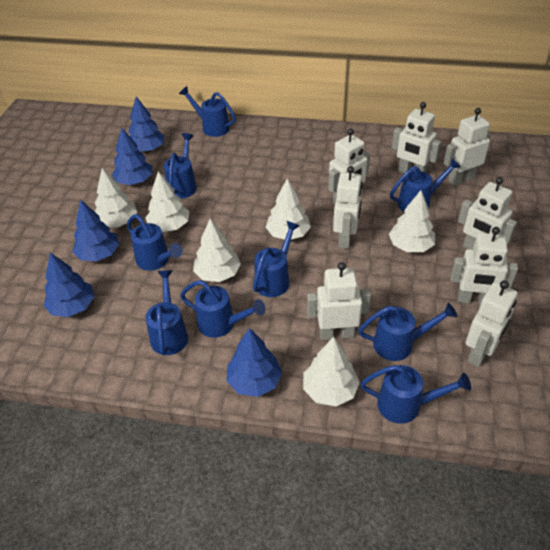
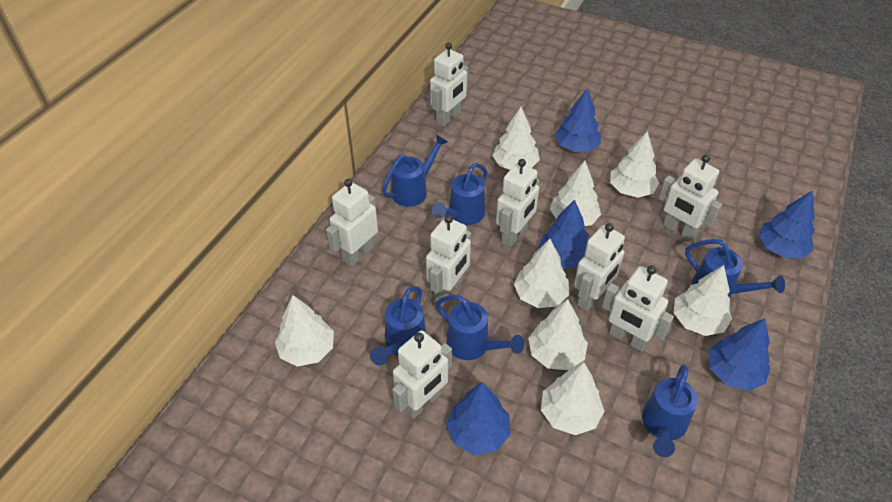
blue watering can: [127,214,183,271] [146,270,188,355] [164,133,197,199] [179,86,236,137] [180,280,266,338] [253,221,300,297] [358,303,457,361] [361,365,471,424] [390,158,461,212] = 9 -> [370,286,426,365] [382,134,448,207] [432,163,488,225] [436,295,525,360] [642,364,698,457] [685,239,785,298] = 6
white tree: [95,168,138,228] [145,171,189,232] [193,219,241,282] [266,178,311,240] [303,337,360,406] [389,190,435,252] = 6 -> [275,295,334,367] [492,107,540,170] [514,239,569,308] [528,299,588,370] [541,362,604,435] [550,161,601,226] [610,131,659,198] [674,265,732,336] = 8

